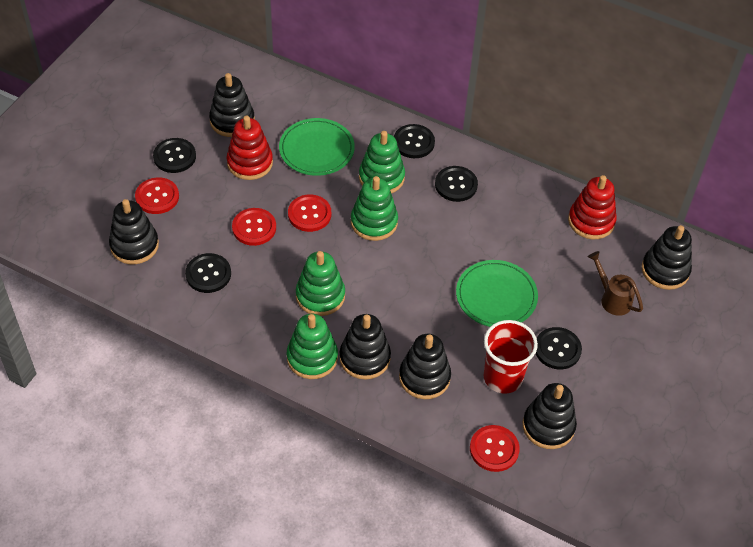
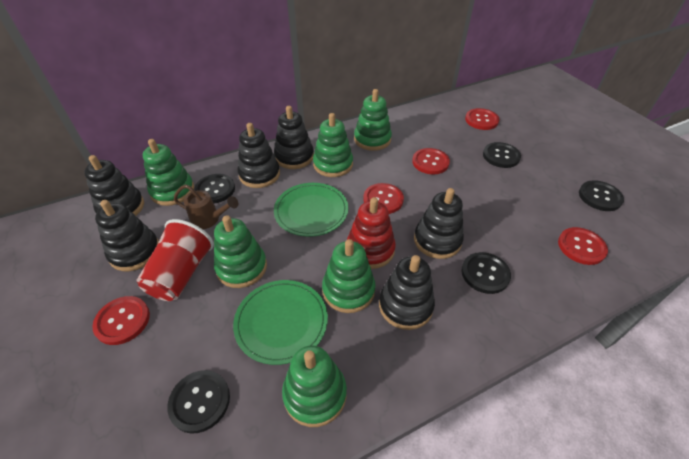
green stacking toy: [287,314,338,379] [296,251,345,316] [351,176,398,241] [359,131,405,193] = 4 -> [143,139,194,206] [214,215,267,288] [282,346,347,427] [313,113,353,177] [322,239,376,313] [354,89,392,151] = 6
red button: [135,177,179,214] [232,208,276,246] [288,195,331,232] [470,425,520,472] = 4 -> [92,296,150,345] [363,183,404,214] [412,148,450,174] [465,108,499,130] [558,227,608,265] = 5
red stacking toy: [227,116,273,180] [568,175,617,239] = 2 -> [347,197,396,269] = 1

